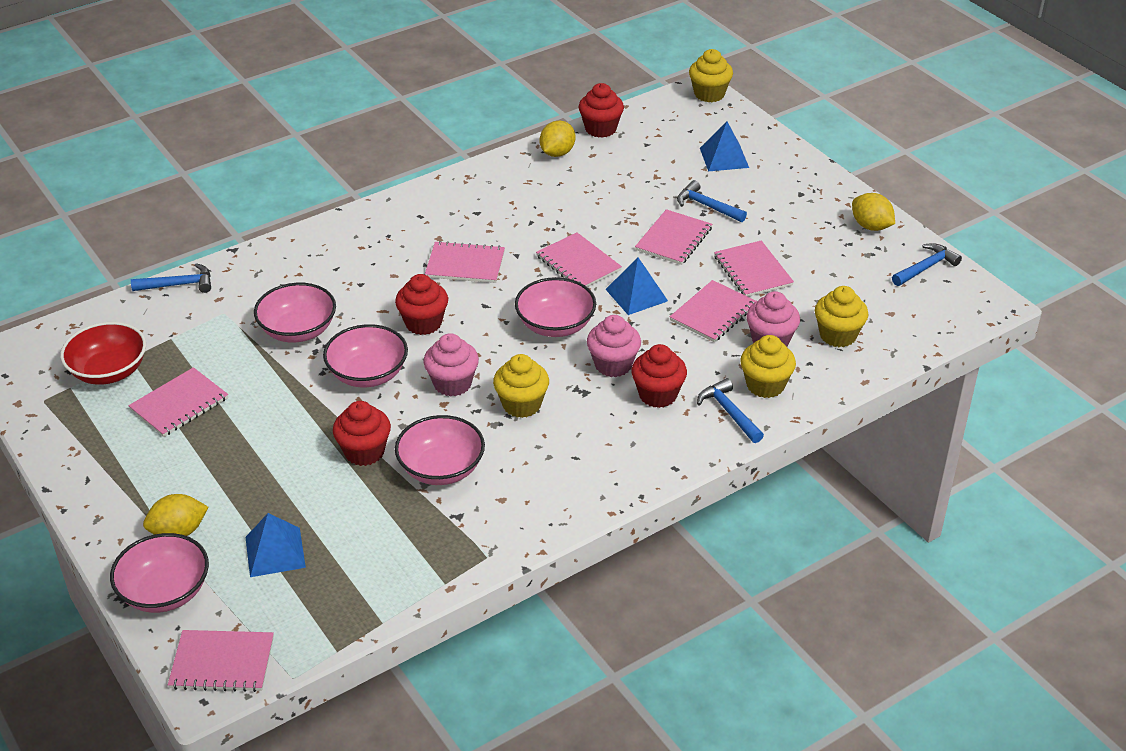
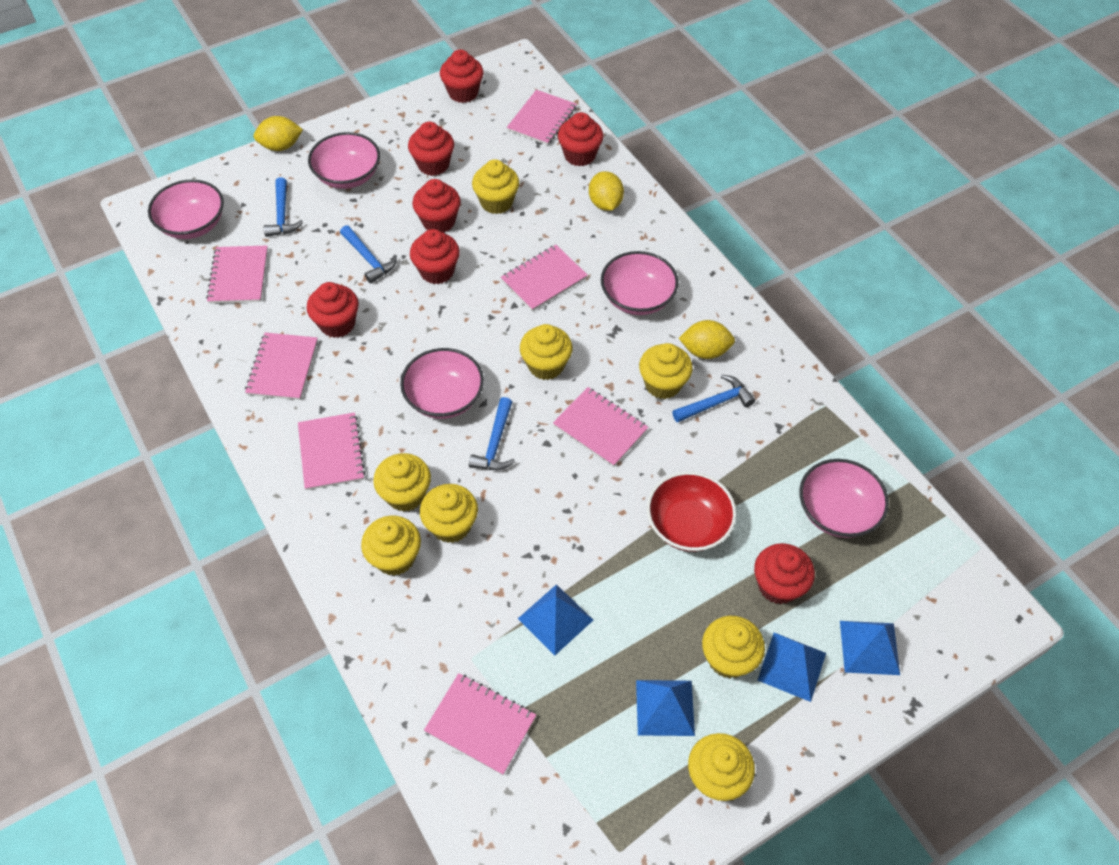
blue pyramid: [245,513,306,577] [605,257,668,315] [700,122,749,171] = 3 -> [518,584,593,655] [636,680,695,736] [758,633,826,702] [840,621,900,675] = 4
pink cupcake: [424,333,479,397] [587,315,641,377] [746,291,800,347] = 3 -> none = 0
red cupcake: [333,401,391,466] [395,274,448,335] [579,83,624,138] [631,344,687,408] = 4 -> [307,282,359,338] [408,122,454,176] [410,229,460,284] [412,179,461,233] [440,49,484,103] [558,112,603,166] [754,543,815,604] = 7
yellow cupcake: [493,354,549,418] [689,49,733,102] [740,335,796,398] [815,286,869,347] = 4 -> [361,516,421,576] [373,453,431,512] [420,484,478,543] [472,159,519,214] [520,324,572,380] [639,343,693,399] [688,733,755,801] [702,616,765,678] = 8

